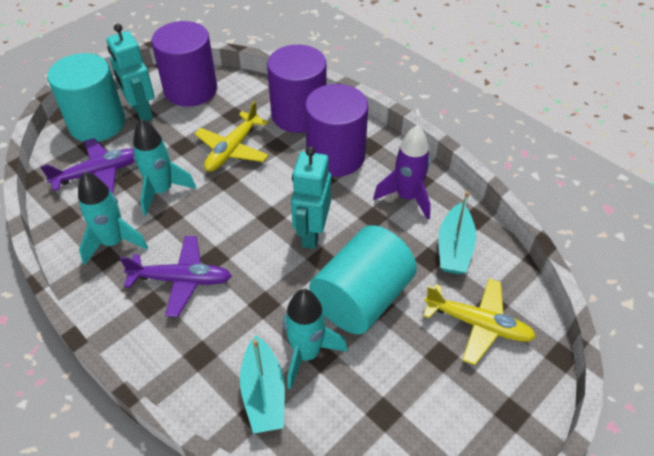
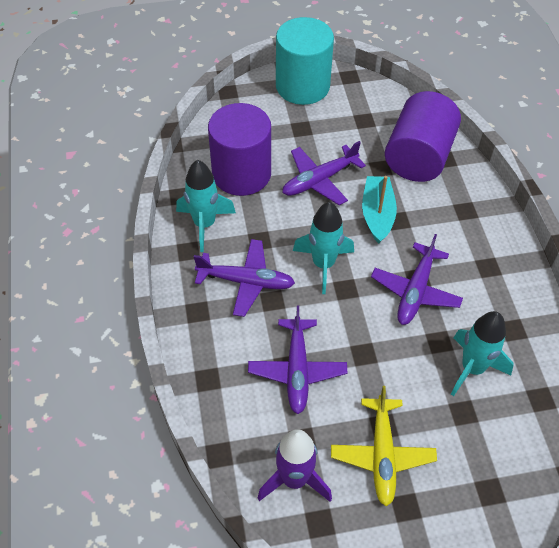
purple cylinder: [151,21,217,107] [267,45,327,133] [305,84,368,177] = 3 -> [208,103,271,196] [385,91,461,182] = 2
purple plane: [40,138,135,193] [120,236,232,317] = 2 -> [194,239,295,317] [248,306,347,414] [282,141,366,205] [371,234,463,325] = 4
turquoise boat: [240,336,285,434] [438,191,476,274] = 2 -> [362,176,397,244] = 1
turquoise cylinder: [47,53,125,142] [309,225,417,334] = 2 -> [276,17,334,105] = 1
turquoise robot: [106,23,155,121] [291,146,331,249] = 2 -> none = 0
yellow plane: [194,101,269,172] [423,279,536,365] = 2 -> [331,386,437,507] = 1

